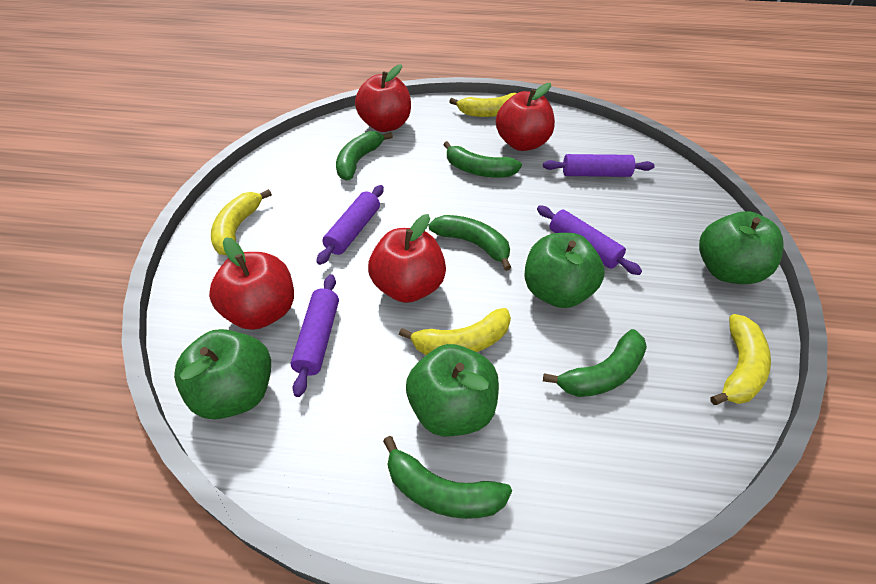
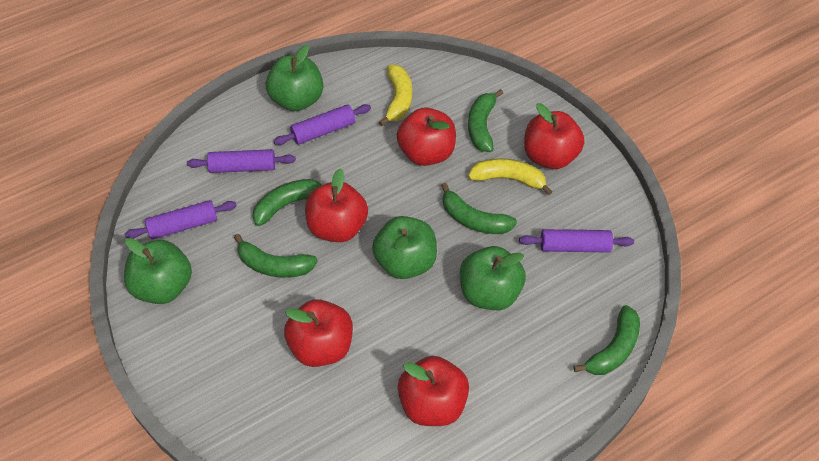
red apple: [209,237,294,330] [355,64,411,132] [368,214,446,303] [496,83,555,151] = 4 -> [284,299,353,367] [305,168,368,242] [397,108,456,166] [397,356,469,426] [524,103,584,169] = 5
yellow banana: [211,189,272,255] [399,308,511,355] [449,93,517,117] [710,314,771,405] = 4 -> [379,65,412,126] [468,158,553,195] = 2

